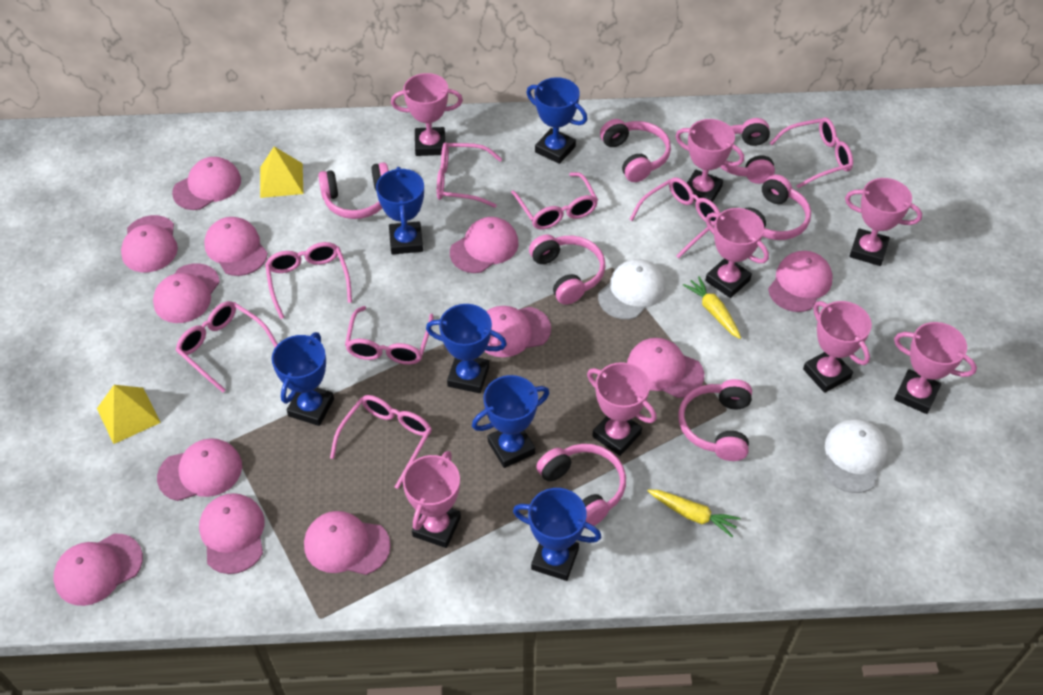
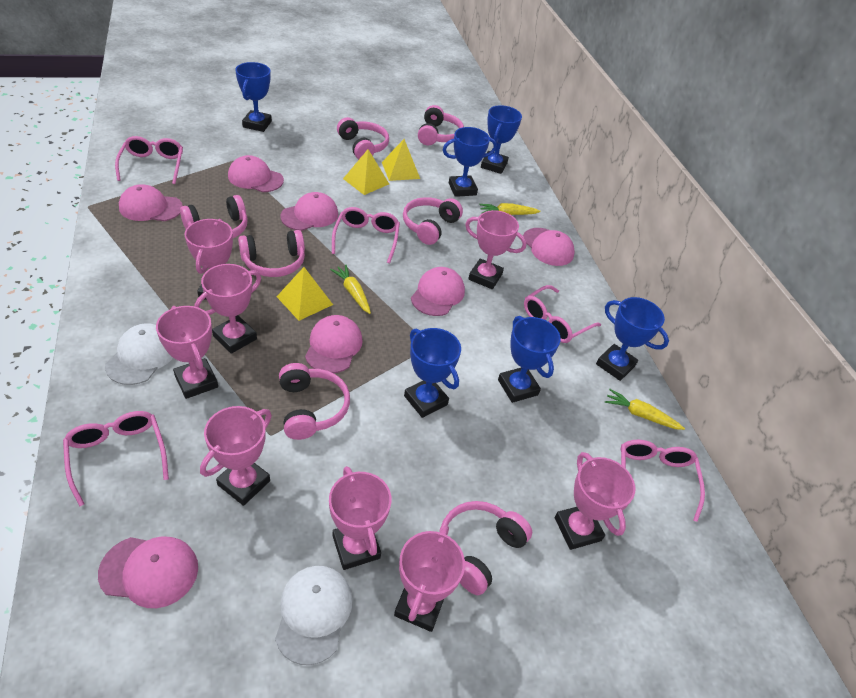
pink cap: [53,533,143,606] [121,215,178,272] [153,263,220,323] [157,438,242,501] [172,157,241,210] [199,493,265,574] [204,217,268,276] [304,511,391,575] [450,217,519,273] [484,306,551,357] [627,338,704,398] [768,251,832,312] = 12 -> [98,536,198,608] [119,184,183,221] [228,155,284,192] [280,192,338,231] [305,315,363,373] [411,267,465,316] [523,228,575,266] = 7
pink glasses: [176,301,278,392] [265,242,352,319] [330,395,432,489] [345,306,434,365] [437,142,502,208] [511,172,598,229] [629,177,720,258] [770,118,853,188] = 8 -> [63,411,169,507] [115,136,183,184] [332,207,400,264] [524,285,601,343] [620,440,705,522] = 5
yellow carrot: [648,490,741,537] [683,276,741,339] = 2 -> [330,264,371,314] [479,203,540,215] [605,389,685,430] = 3
yellow pyramid: [97,385,161,444] [260,147,303,198] = 2 -> [277,267,333,321] [343,149,389,195] [382,139,420,181] = 3

